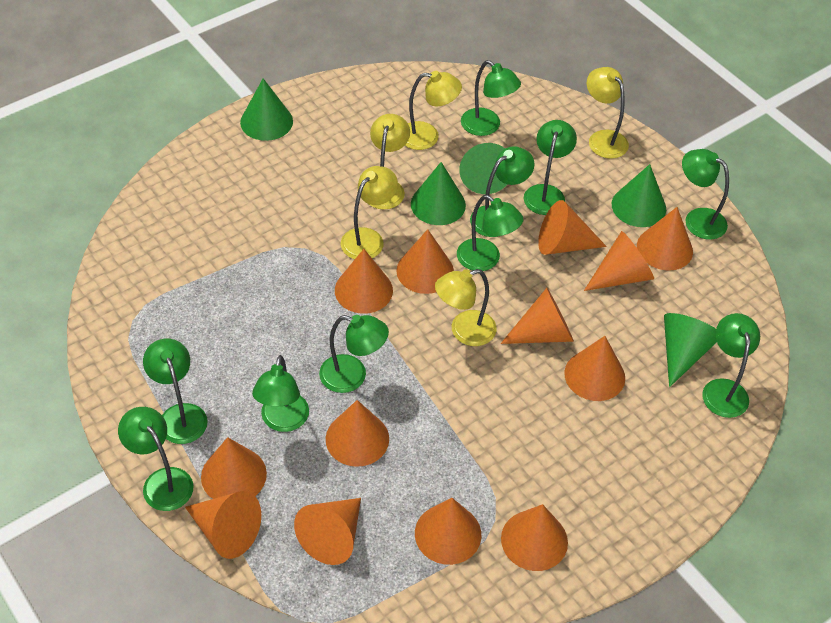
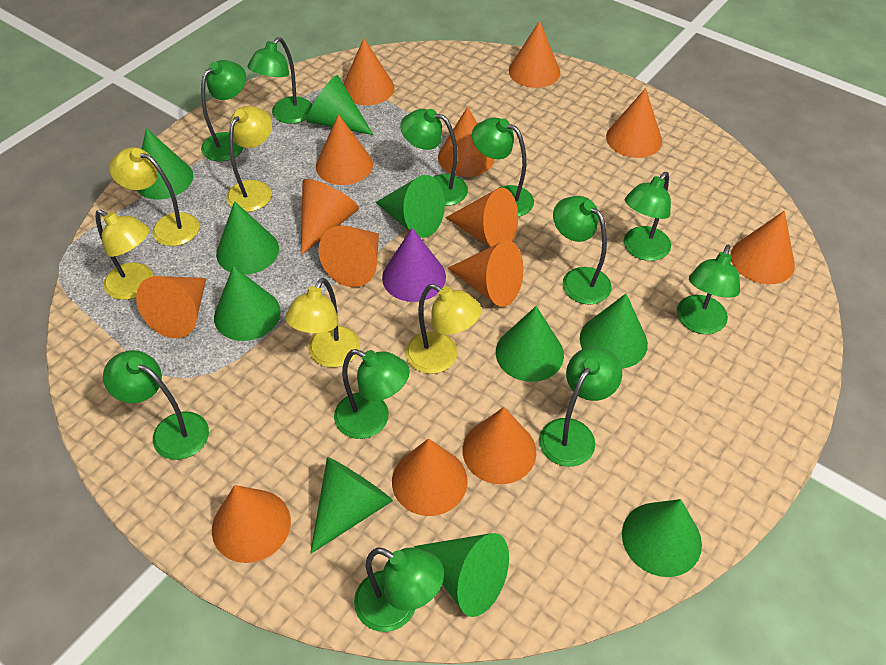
green cone: [240,78,293,141] [411,162,466,225] [459,143,507,194] [612,164,666,227] [664,313,717,387] = 5 -> [136,128,193,200] [214,266,281,341] [216,201,279,275] [307,75,373,135] [310,457,393,554] [375,175,445,238] [414,533,509,617] [496,306,564,382] [580,294,648,369] [622,499,702,577] = 10
green lamp: [118,407,194,511] [143,339,208,444] [252,355,309,432] [319,315,389,393] [457,195,523,271] [461,60,521,136] [470,146,534,237] [524,120,577,215] [682,149,729,240] [702,313,760,418] = 10 -> [103,350,209,460] [201,60,246,161] [247,37,312,124] [334,349,410,439] [354,547,444,632] [400,109,468,206] [472,118,534,217] [539,347,622,467] [553,196,612,305] [624,172,671,261] [677,245,740,334] = 11
orange cone: [185,491,261,559] [201,437,267,499] [294,498,361,565] [326,400,389,467] [335,249,393,314] [396,229,454,294] [415,498,481,565] [501,288,574,344] [501,504,568,571] [538,200,607,255] [564,336,625,401] [584,231,654,291] [637,207,693,271] = 13 -> [136,276,206,338] [212,485,291,563] [301,179,359,255] [316,114,373,185] [318,225,379,287] [343,38,394,105] [392,438,468,516] [438,106,494,177] [446,188,518,247] [447,240,523,307] [463,407,536,484] [509,21,560,88] [606,88,662,158] [731,211,795,284] = 14
purple cone: none = 0 -> [382,228,446,302] = 1

